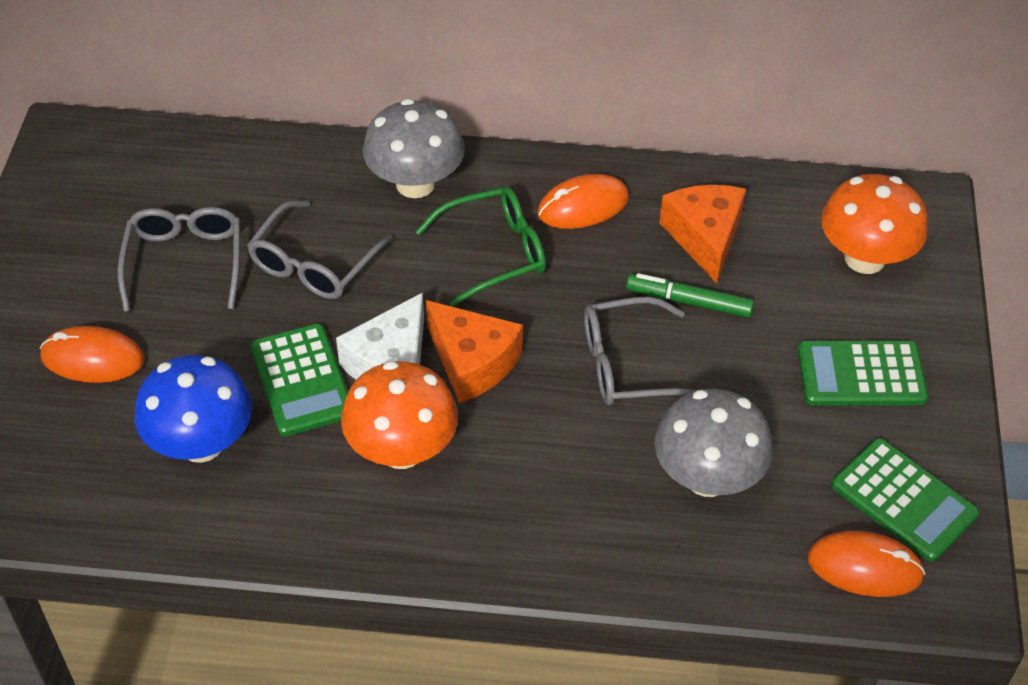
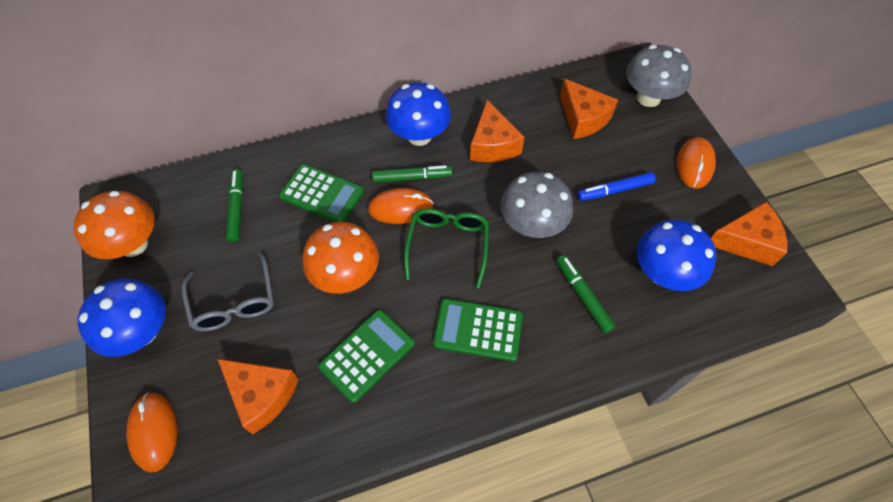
blue marker: none = 0 -> [577,172,656,201] = 1
blue mushroom: [135,355,252,463] = 1 -> [78,278,166,357] [386,82,451,146] [637,219,716,291] = 3
green marker: [626,273,754,318] = 1 -> [226,169,243,242] [372,165,452,183] [556,255,615,333] = 3
grey glasses: [117,207,240,312] [247,200,393,299] [584,297,697,406] = 3 -> [182,250,274,331] = 1
orange cheese: [426,300,523,403] [659,185,746,283] = 2 -> [218,359,299,434] [470,100,525,162] [560,79,618,139] [711,202,787,266] = 4
white cheese: [336,292,424,379] = 1 -> none = 0

